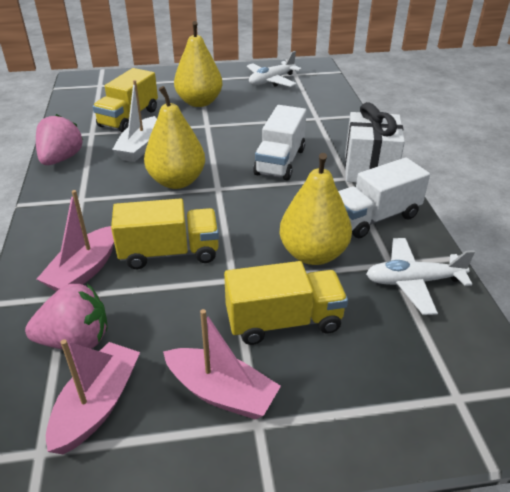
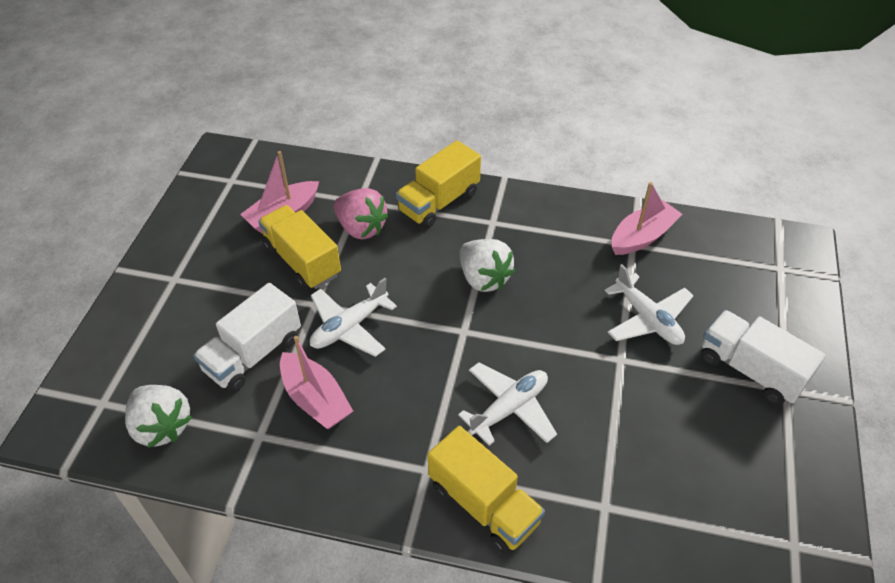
pink strawberry: [25,284,108,349] [36,114,83,165] = 2 -> [333,188,389,239] = 1
white boat: [112,80,157,162] = 1 -> none = 0
white gift: [345,102,405,183] = 1 -> none = 0
white plane: [247,51,302,87] [366,238,475,315] = 2 -> [310,278,397,357] [458,362,557,446] [605,264,694,345] = 3
white strawberry: none = 0 -> [125,385,192,448] [459,239,515,292] = 2
yellow pear: [144,86,205,189] [174,21,222,107] [279,153,352,265] = 3 -> none = 0

